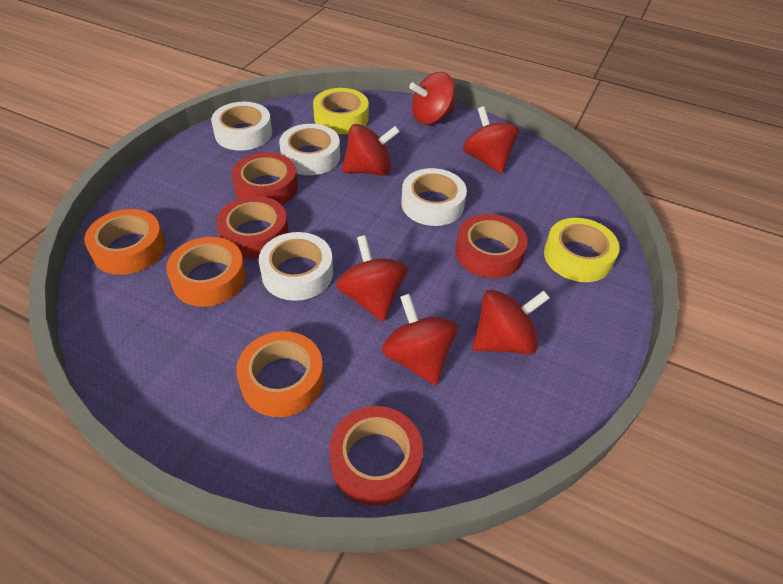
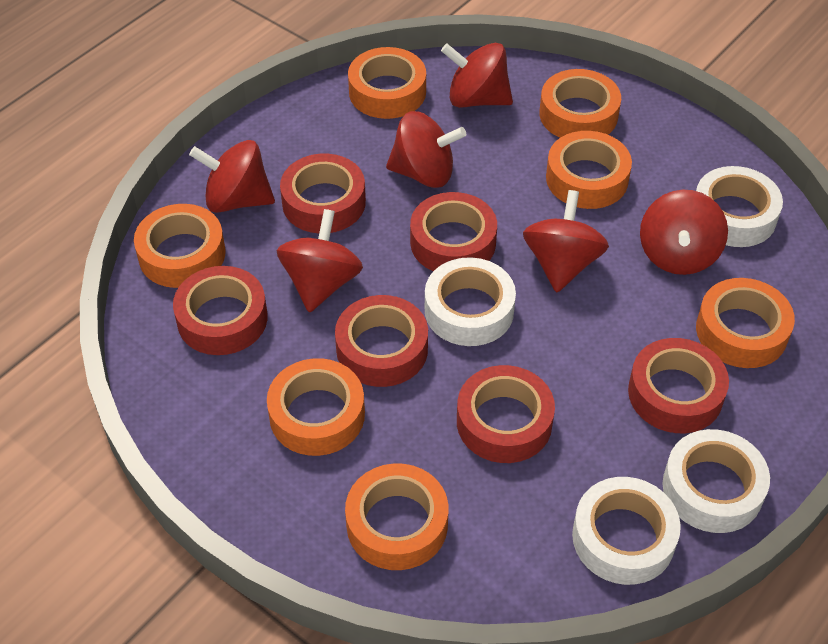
orange tape: [84,209,165,275] [166,237,246,307] [236,331,324,417] = 3 -> [134,204,226,288] [267,358,365,456] [345,463,448,570] [348,47,426,119] [539,69,621,138] [546,131,632,209] [696,278,795,368] = 7
red tape: [216,196,289,259] [232,152,298,205] [329,406,423,506] [455,214,528,278] = 4 -> [173,266,267,355] [280,154,366,234] [335,295,428,387] [410,192,497,271] [457,365,555,463] [628,338,729,433] = 6
yellow tape: [313,88,369,134] [544,218,620,282] = 2 -> none = 0

